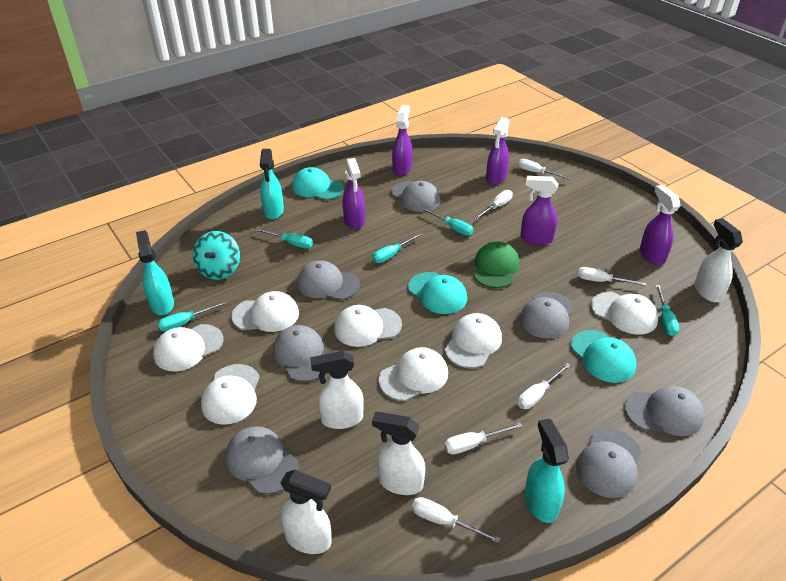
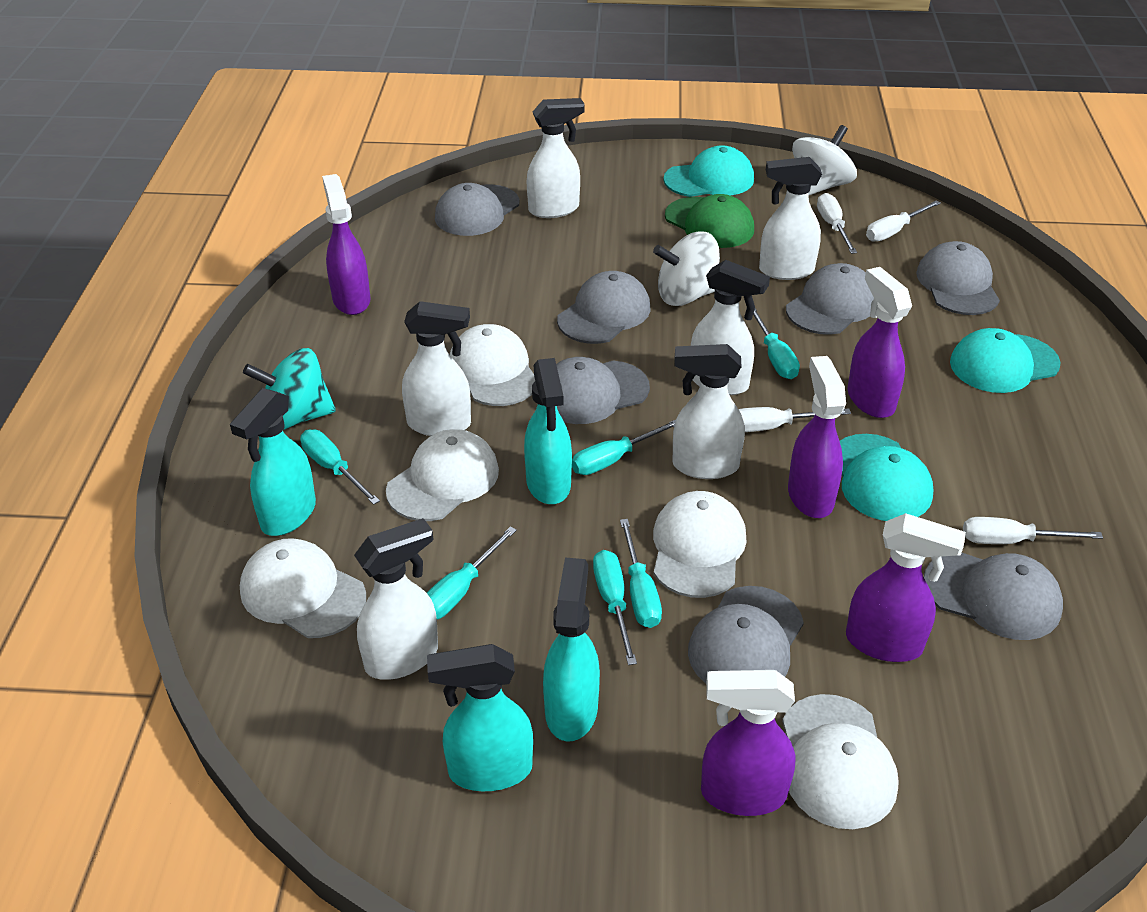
turquoise screwdriver: [157,301,227,332] [256,228,313,248] [372,233,423,263] [423,208,474,236] [656,285,679,336] = 5 -> [300,429,380,505] [427,526,517,619] [572,420,676,475] [593,550,637,665] [620,519,662,628] [753,308,800,379] = 6
turquoise spray bottle: [136,230,174,315] [260,149,284,219] [525,418,569,523] = 3 -> [230,388,316,536] [427,644,533,791] [524,358,572,504] [543,558,600,742] = 4
white cap: [153,324,224,371] [201,364,260,425] [231,291,299,332] [334,305,402,347] [379,347,448,401] [445,313,502,368] [591,292,658,335] = 7 -> [240,538,366,638] [386,429,499,521] [450,324,535,406] [653,491,747,598] [782,694,899,829] = 5
white screwdriver: [412,497,500,543] [444,423,522,455] [475,190,513,219] [518,159,570,179] [518,363,571,409] [578,267,647,286] = 6 -> [738,407,851,432] [817,193,857,254] [866,200,941,242] [963,517,1103,544] = 4
white spinning top: none = 0 -> [653,231,720,306] [792,125,857,196] = 2
white spray bottle: [280,470,332,554] [310,351,364,429] [372,412,425,495] [694,218,743,302] = 4 -> [354,518,438,680] [402,301,471,436] [527,98,585,218] [672,344,745,479] [691,260,770,395] [759,157,822,280] = 6

